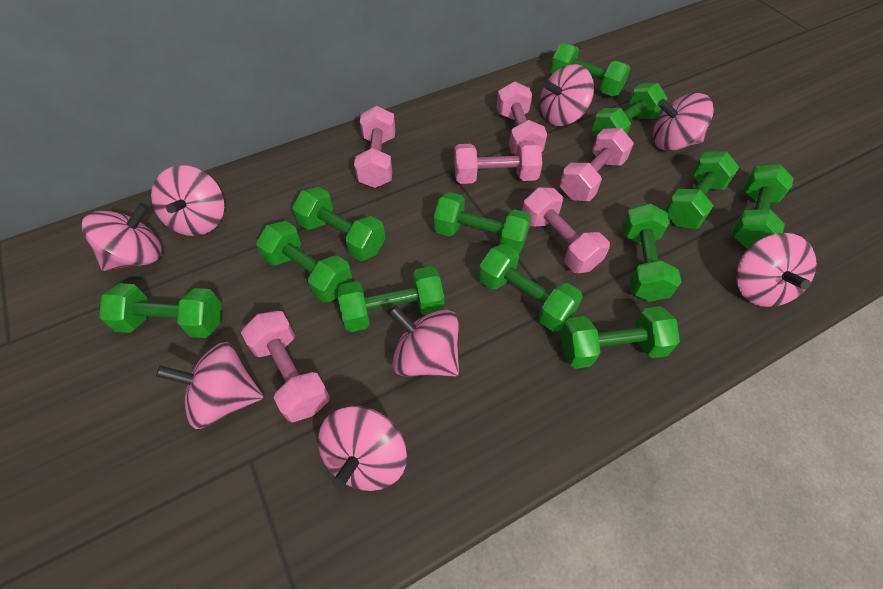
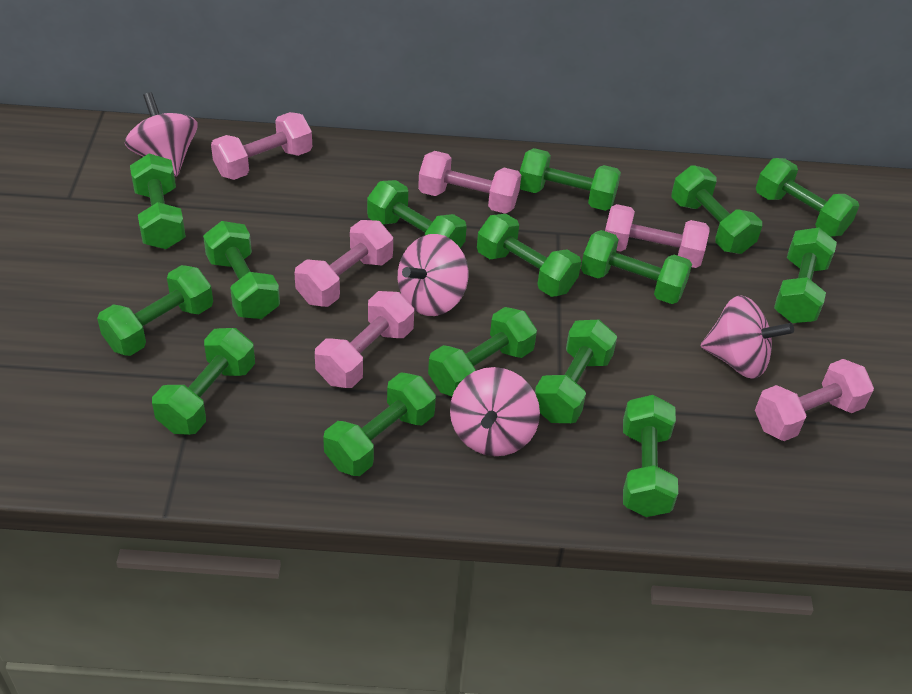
green dumbbell: [99,283,221,338] [256,221,352,303] [292,187,386,261] [337,266,444,332] [433,192,531,254] [478,244,583,331] [550,43,631,96] [560,306,680,369] [592,83,668,137] [622,203,681,302] [665,151,739,229] [731,164,794,248] = 12 -> [97,265,213,356] [130,154,186,249] [152,328,255,435] [203,221,280,319] [323,372,436,476] [367,180,467,248] [428,307,537,396] [477,214,581,297] [520,148,621,211] [535,320,617,423] [581,230,692,304] [623,395,678,517] [671,165,762,254] [756,158,859,237] [774,228,837,323] = 15
pink spinning top: [82,203,162,271] [151,165,224,236] [156,342,264,429] [318,406,407,491] [388,305,459,377] [540,64,594,126] [653,93,714,151] [736,233,817,307] = 8 -> [125,92,197,177] [398,234,469,316] [450,367,540,456] [701,295,794,379] = 4

